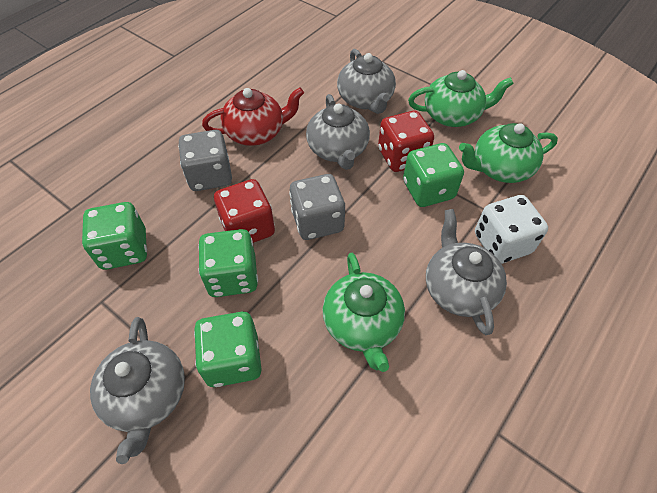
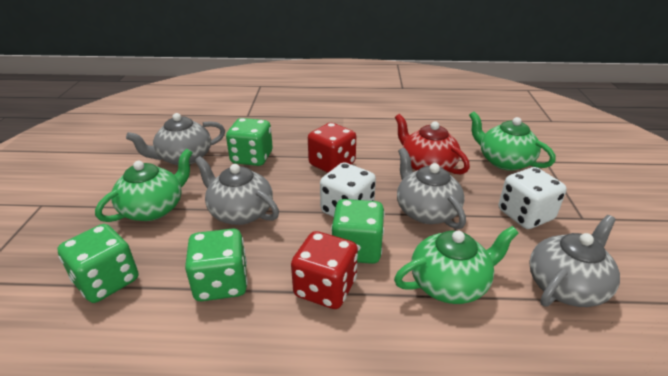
grey dice: [178,130,232,191] [289,174,345,240] = 2 -> none = 0
white dice: [475,195,548,264] = 1 -> [320,162,376,217] [499,167,566,229] = 2

